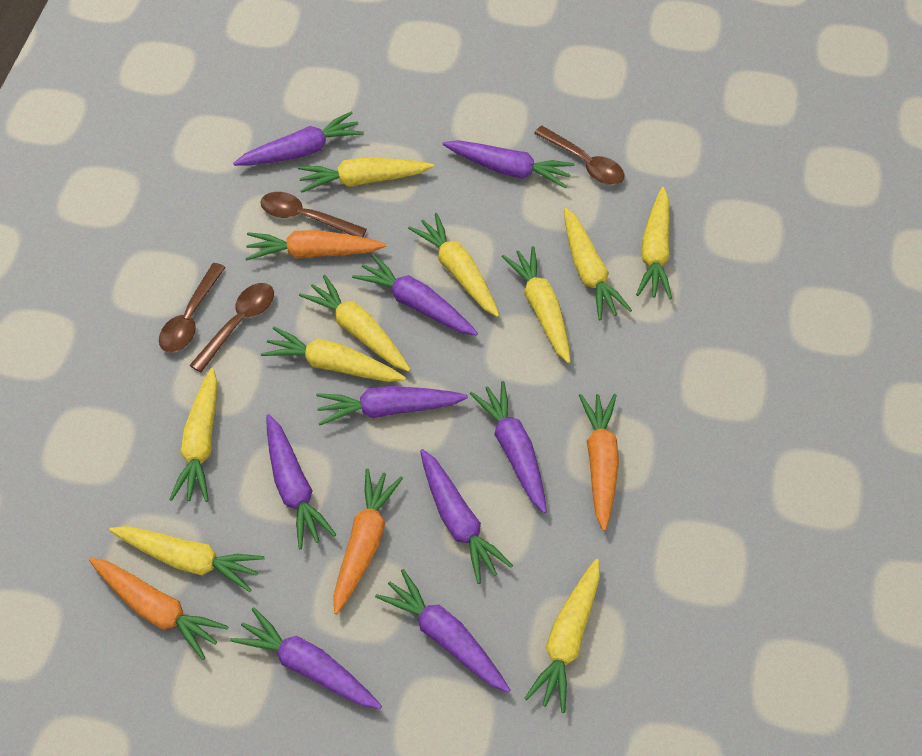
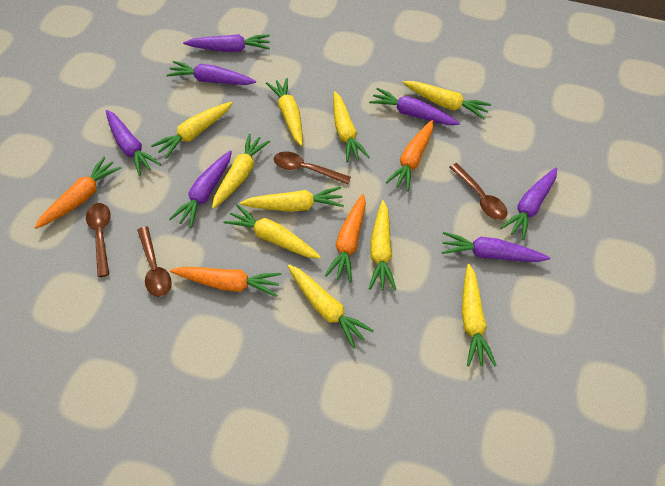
purple carrot: [230,607,382,709] [233,111,364,166] [266,414,337,549] [316,386,468,426] [352,254,478,336] [375,569,510,693] [420,449,513,584] [443,140,575,189] [470,381,547,513] = 9 -> [106,110,161,176] [167,61,256,85] [169,150,232,228] [183,34,270,52] [369,88,460,125] [442,232,550,262] [500,168,557,240] = 7

